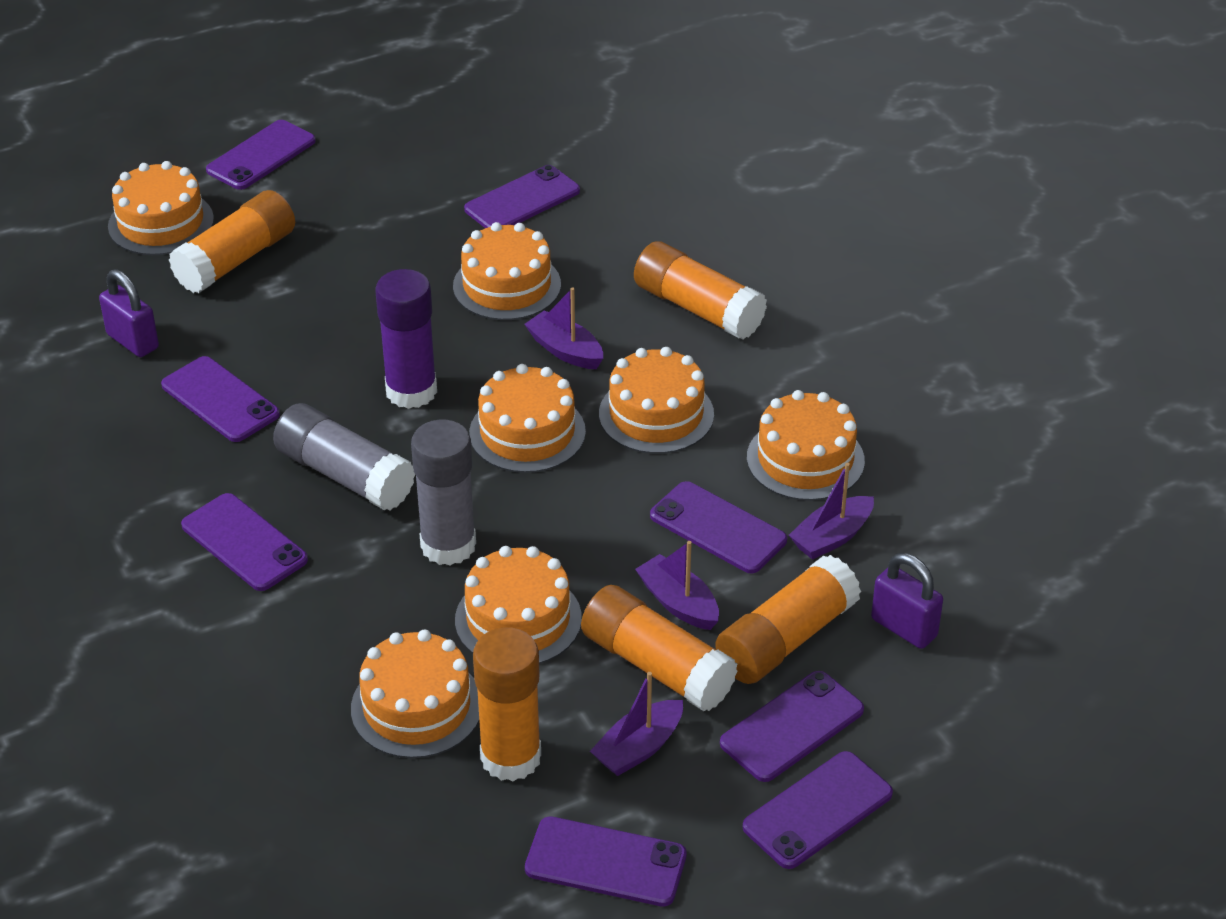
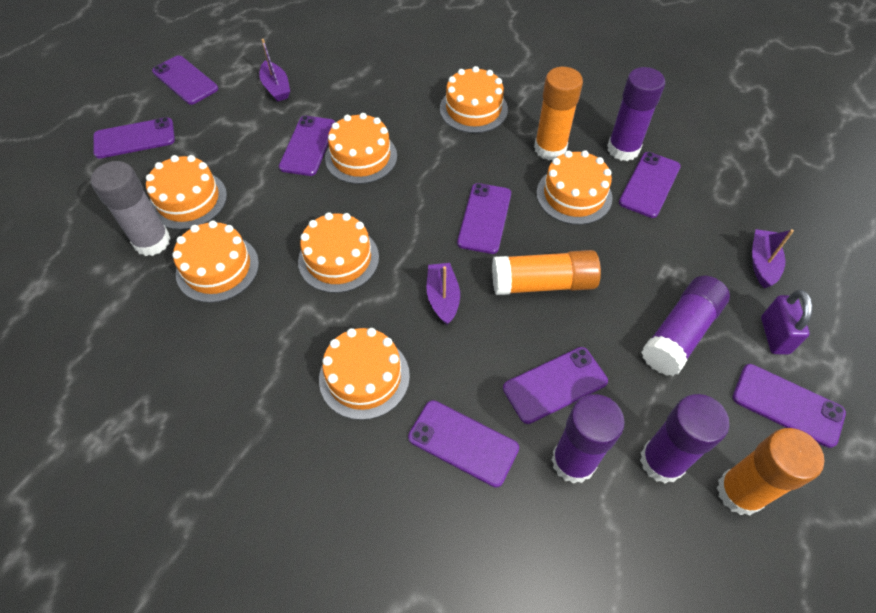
grey glue stick: [273,403,415,511] [411,420,476,566] = 2 -> [91,161,171,256] = 1
orange glue stick: [169,190,295,293] [473,627,541,781] [581,585,737,711] [634,241,767,339] [715,555,861,684] = 5 -> [492,250,601,295] [534,67,583,160] [717,428,824,515] = 3
purple boat: [525,287,603,369] [590,672,683,776] [635,541,719,630] [789,463,874,560] = 4 -> [259,39,290,102] [427,263,460,325] [752,229,794,288] = 3
purple glue stick: [375,269,437,409] = 1 -> [551,394,625,484] [607,67,665,161] [640,394,729,484] [641,276,730,376] = 4
purple padlock: [99,269,159,357] [871,553,943,649] = 2 -> [761,290,813,355] = 1

